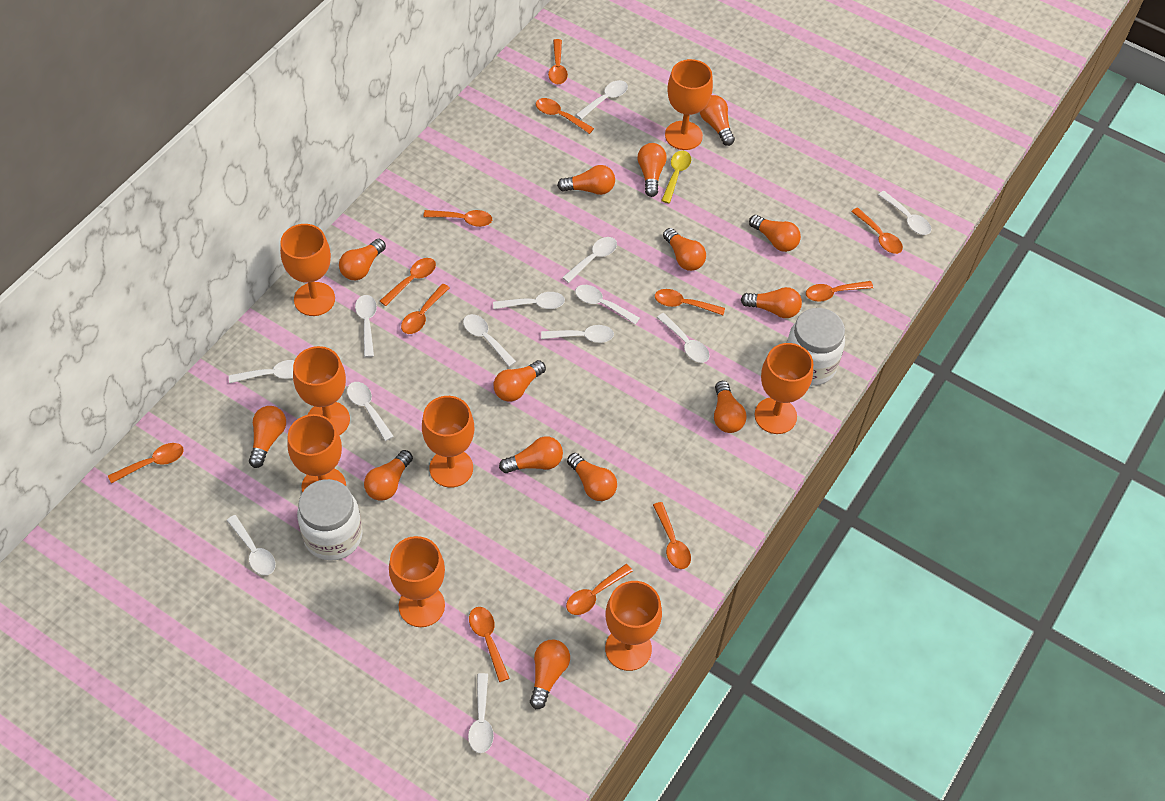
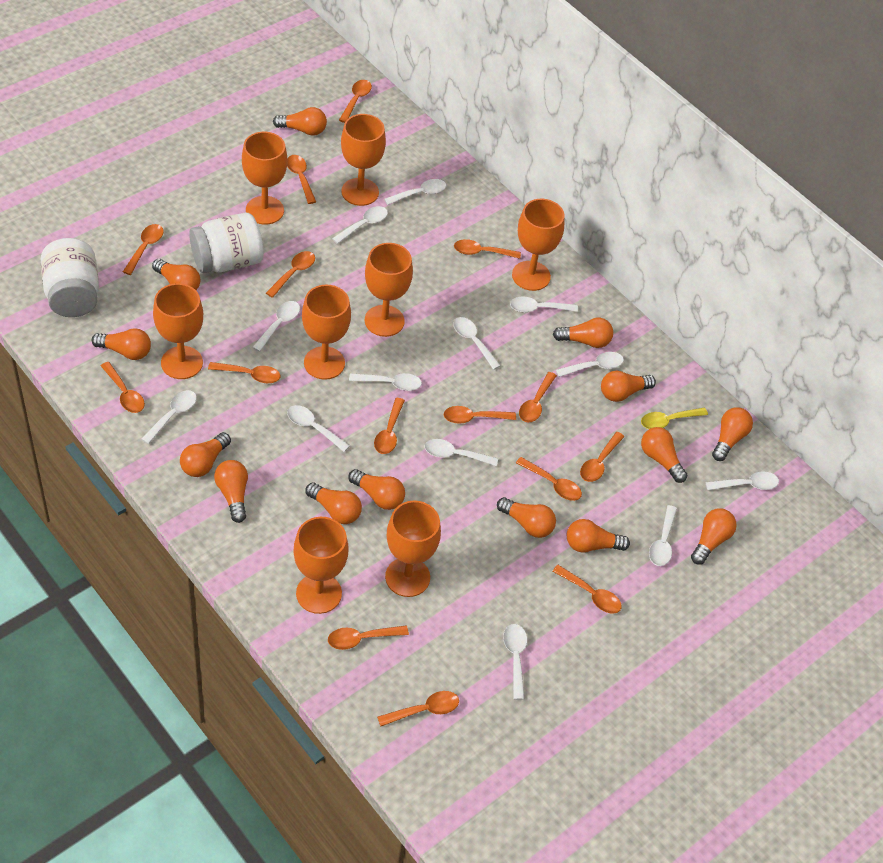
orange spoon: [108,443,184,484] [380,258,436,306] [401,284,450,334] [423,210,492,227] [469,607,510,682] [536,98,594,134] [548,39,568,84] [566,564,633,615] [653,502,691,569] [655,289,725,315] [806,281,873,302] [851,207,903,254] = 12 -> [101,362,145,413] [123,224,164,275] [208,362,281,383] [266,251,315,298] [287,155,316,204] [328,626,409,650] [339,80,372,123] [374,398,405,454] [377,691,459,726] [444,406,516,424] [454,239,521,259] [516,457,582,501] [519,372,557,422] [552,565,622,614] [580,432,624,482] = 15

